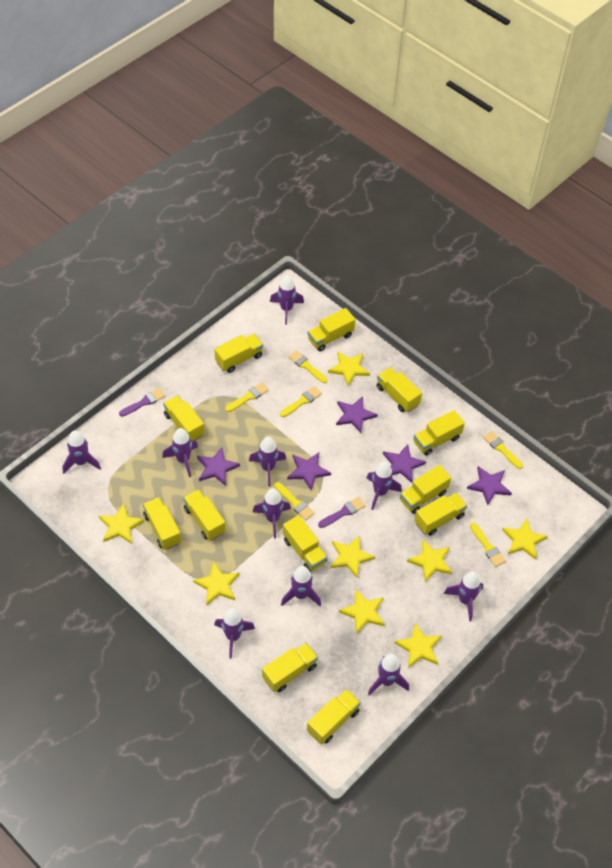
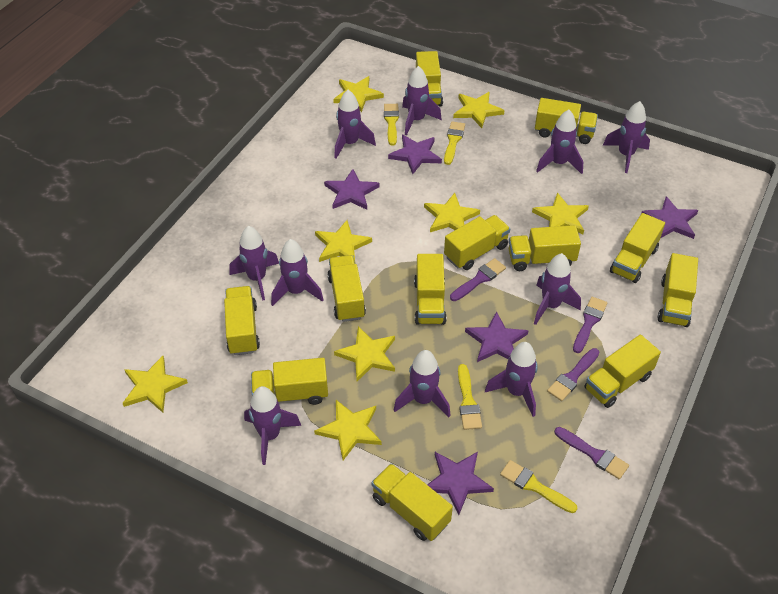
purple brush: [119,388,165,417] [318,497,365,528] = 2 -> [450,258,506,301] [547,348,599,401] [554,427,629,479] [573,297,607,353] = 4
yellow brush: [225,382,269,412] [275,482,315,521] [280,386,322,417] [289,350,327,383] [470,522,506,567] [483,431,523,469] = 6 -> [384,104,399,146] [444,121,465,165] [458,364,482,430] [500,460,578,513] = 4

